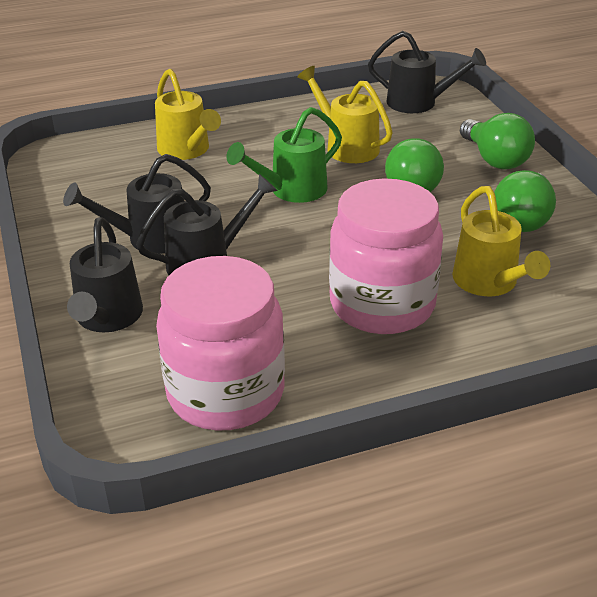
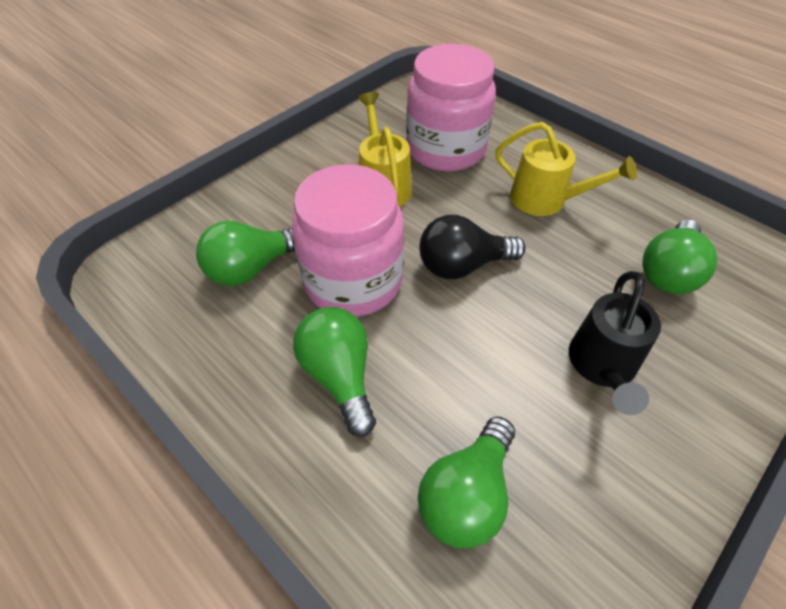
black light bulb: none = 0 -> [419,215,526,279] = 1
black watering can: [63,154,211,254] [67,217,143,332] [136,174,278,275] [368,31,486,113] = 4 -> [569,271,661,415] = 1
green light bulb: [385,138,444,192] [460,113,535,170] [494,170,556,232] = 3 -> [196,221,295,286] [294,307,376,437] [418,417,515,549] [642,219,717,294] = 4
green watering can: [226,107,342,203] = 1 -> none = 0
yellow watering can: [155,69,221,160] [297,66,393,163] [452,186,550,296] = 3 -> [358,92,412,207] [495,122,637,216] = 2

